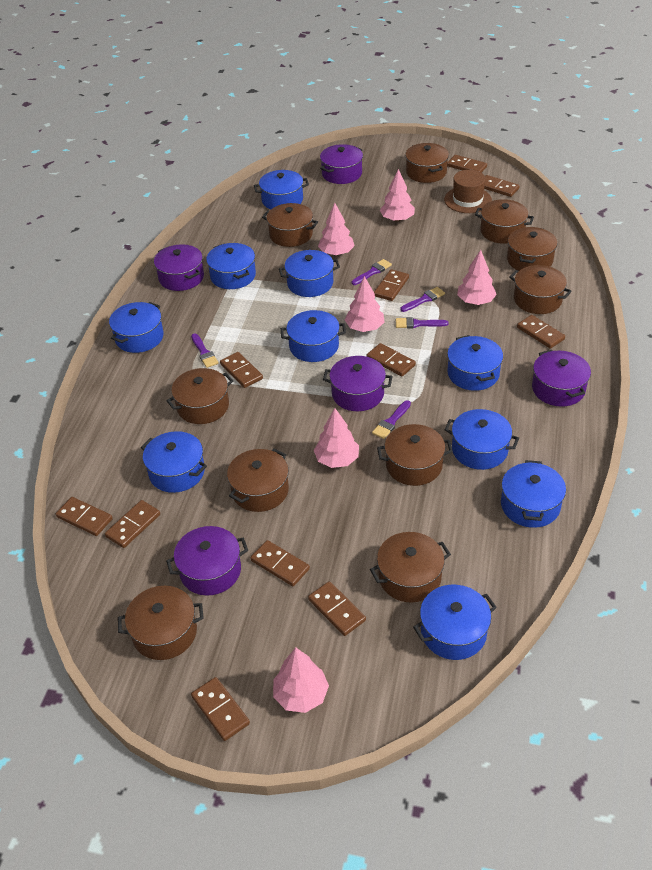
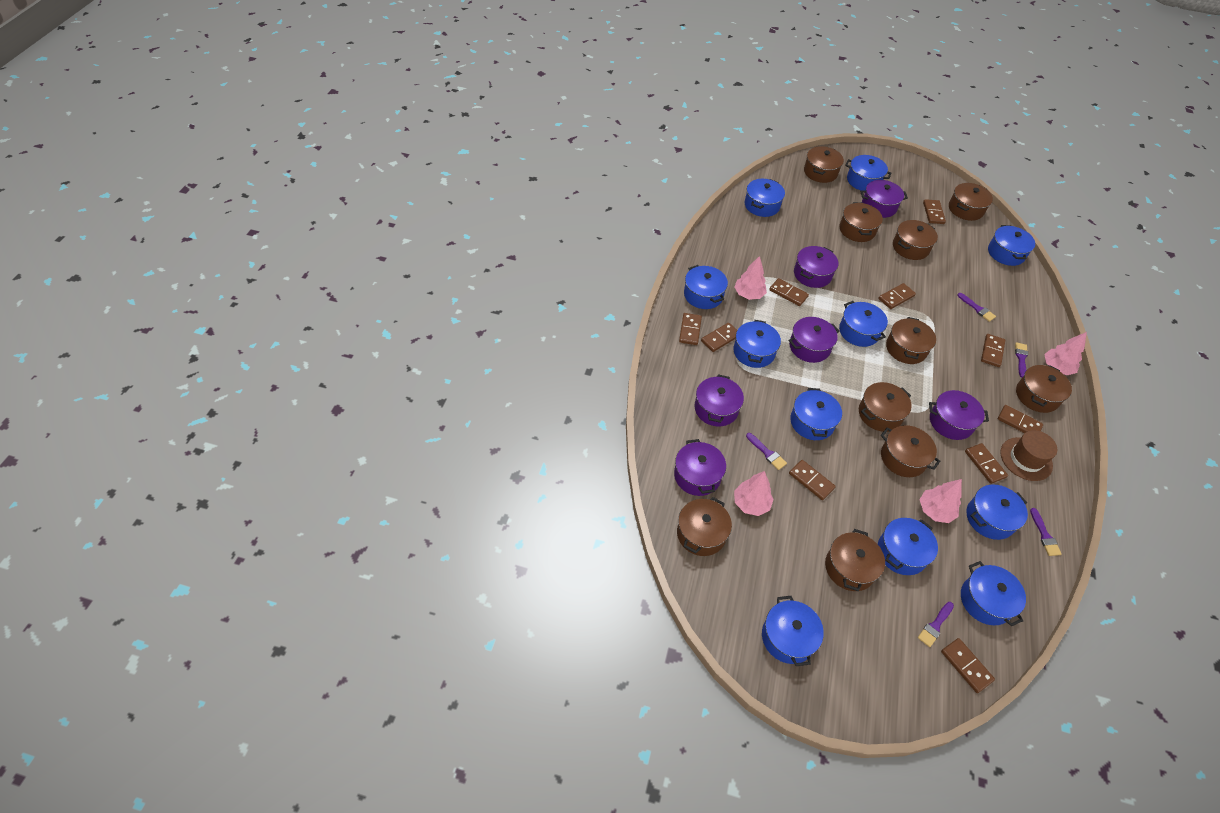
blue pot: [109,302,164,353] [141,431,207,493] [206,243,256,289] [254,170,309,210] [279,250,340,297] [281,310,346,362] [413,585,497,660] [444,409,519,470] [447,335,503,391] [501,460,566,528] = 10 -> [684,265,728,309] [734,320,781,368] [745,179,785,217] [762,596,824,666] [790,388,842,440] [839,301,888,347] [845,155,891,191] [878,518,938,575] [961,561,1026,626] [967,484,1028,540] [988,225,1035,266] = 11
brown domino: [56,497,113,536] [105,500,160,548] [191,677,250,741] [220,352,263,388] [250,540,310,586] [308,581,366,636] [367,343,416,376] [374,269,409,301] [447,155,487,173] [484,175,519,197] [517,315,565,349] = 11 -> [679,313,702,345] [701,323,737,352] [769,278,809,306] [789,460,836,500] [878,283,916,309] [923,199,946,224] [941,638,995,693] [965,443,1008,484] [981,334,1005,367] [998,405,1043,433] = 10
pink tree: [273,647,329,713] [314,408,359,468] [318,203,355,256] [345,276,385,332] [380,169,415,222] [457,250,497,305] = 6 -> [734,256,767,300] [734,471,774,516] [919,479,962,523] [1045,332,1087,375] = 4
purple pot: [154,244,204,291] [166,526,248,596] [320,144,363,184] [323,356,393,411] [532,350,591,407] = 5 -> [674,439,726,496] [694,374,744,427] [789,317,840,363] [794,246,838,288] [860,180,908,218] [929,390,989,440] = 6

